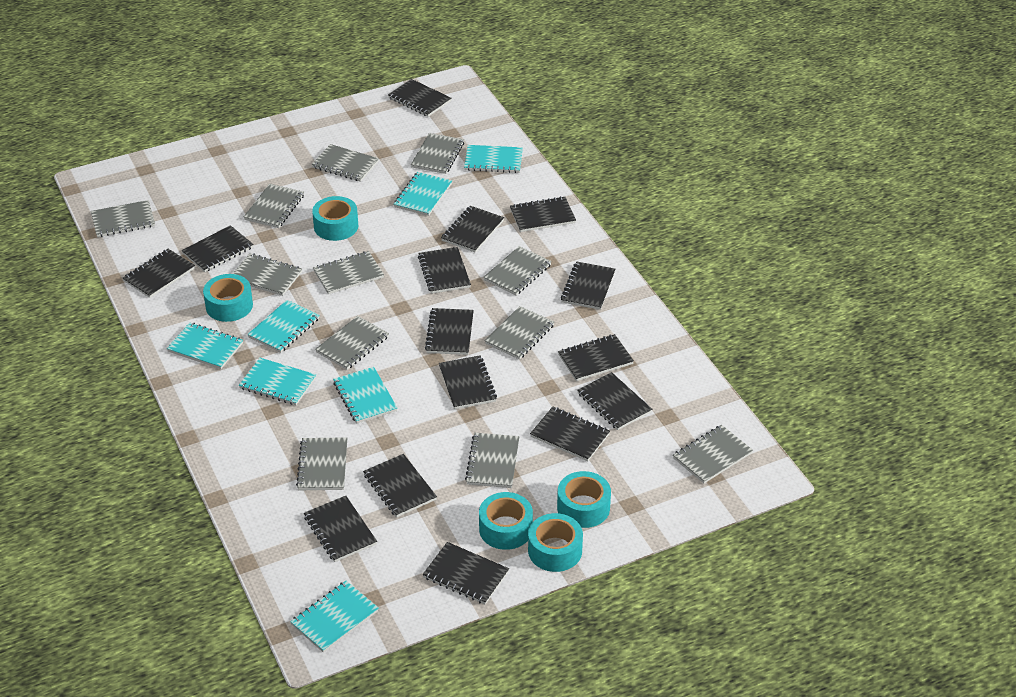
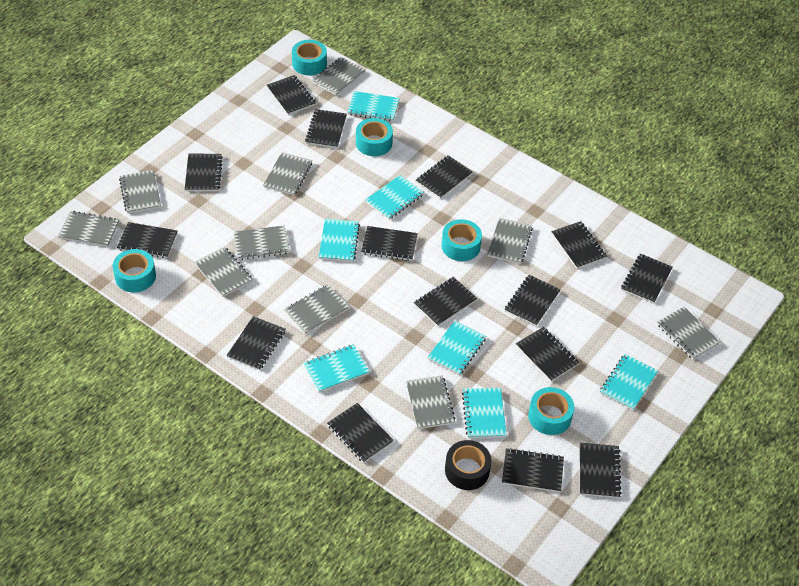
black tape: none = 0 -> [445,440,491,490] = 1
grey notebook: [91,200,155,237] [233,253,302,296] [244,184,304,228] [296,437,347,490] [312,144,379,182] [313,251,384,294] [315,316,389,370] [411,133,464,174] [465,433,519,488] [484,246,552,295] [485,306,554,360] [673,425,753,484] = 12 -> [58,211,119,247] [119,170,161,213] [194,247,253,297] [234,225,290,260] [263,152,312,195] [284,285,349,334] [312,57,365,96] [406,375,456,429] [488,218,533,264] [657,307,720,360] = 10

